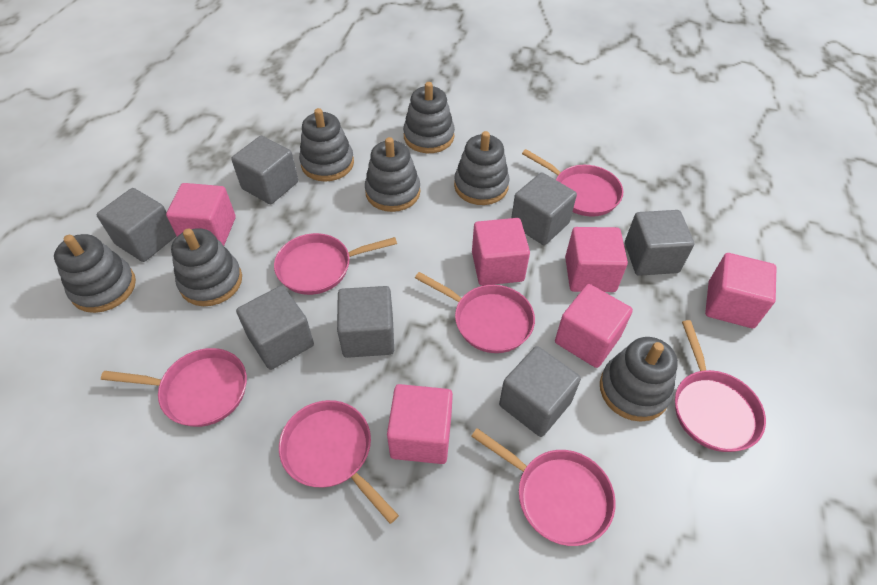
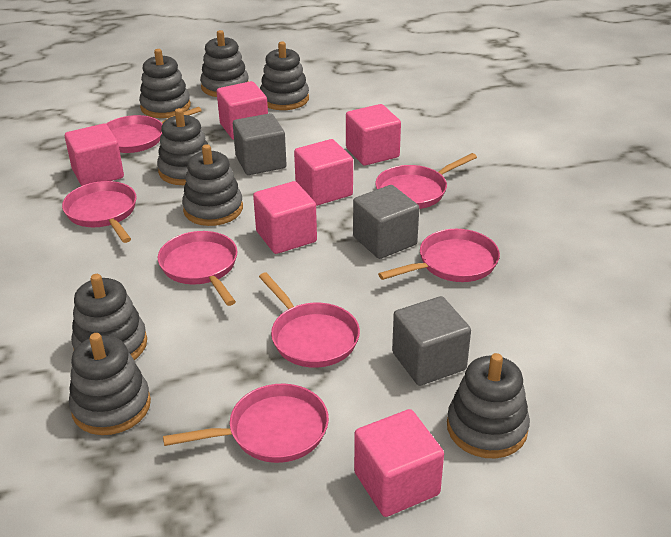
grey cube: [97,188,176,262] [231,136,298,204] [236,286,314,370] [337,286,394,358] [499,346,581,437] [511,173,577,245] [625,210,694,276] = 7 -> [233,113,286,175] [353,185,419,259] [392,296,471,386] = 3
grey stacking toy: [54,234,136,313] [171,228,242,306] [299,108,354,182] [365,137,420,212] [403,82,455,153] [454,131,509,205] [600,337,678,422] = 7 -> [69,333,151,435] [71,274,147,360] [139,49,191,118] [157,108,208,185] [182,144,243,226] [200,30,249,97] [260,42,309,110] [447,353,530,458] = 8

